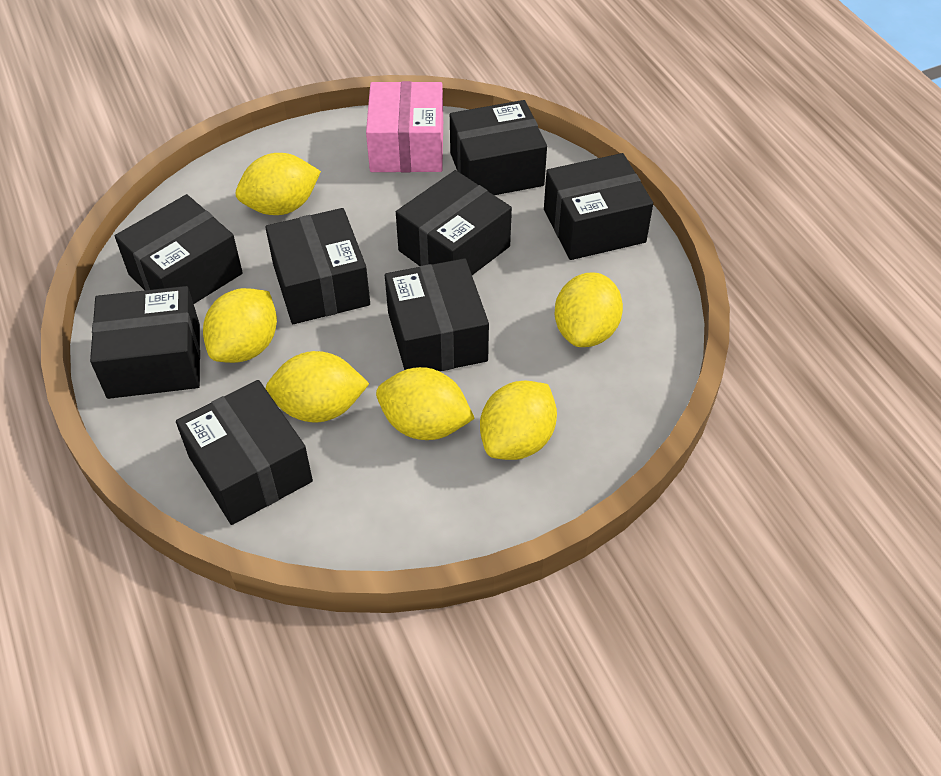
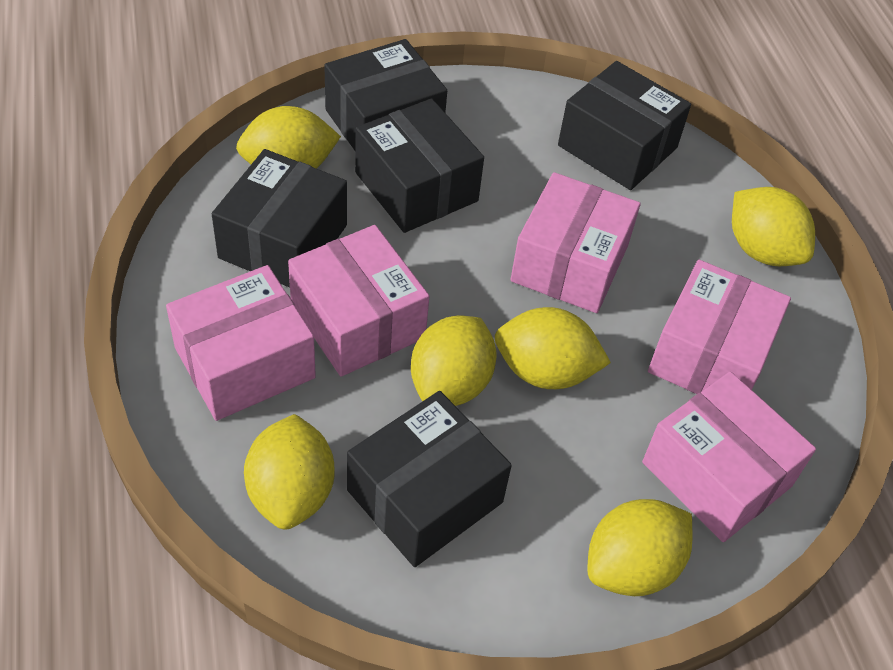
black box: [90,286,200,399] [115,194,243,304] [176,380,313,525] [265,208,370,324] [385,258,489,371] [396,170,512,275] [450,100,547,195] [544,153,653,260] = 8 -> [212,149,347,288] [324,39,447,150] [347,391,512,567] [355,98,484,233] [558,61,691,190] = 5
pink box: [366,81,443,172] = 1 -> [166,265,316,421] [288,225,430,377] [510,172,641,313] [642,372,816,542] [648,260,791,394] = 5

